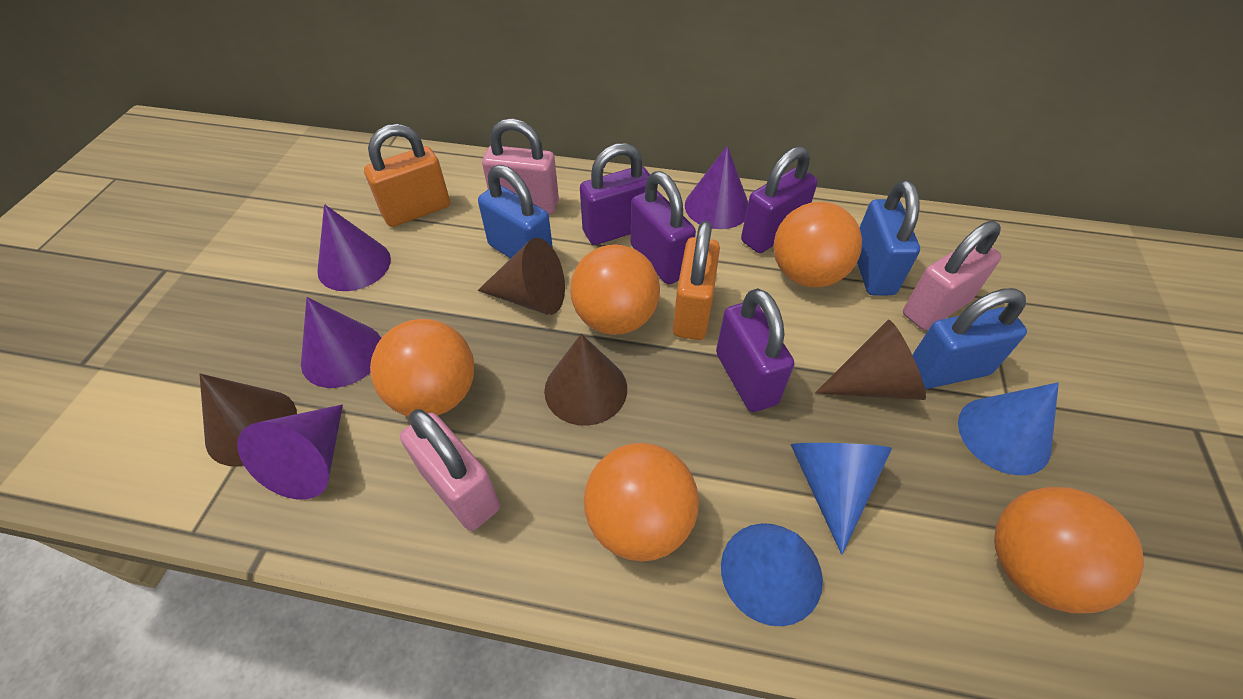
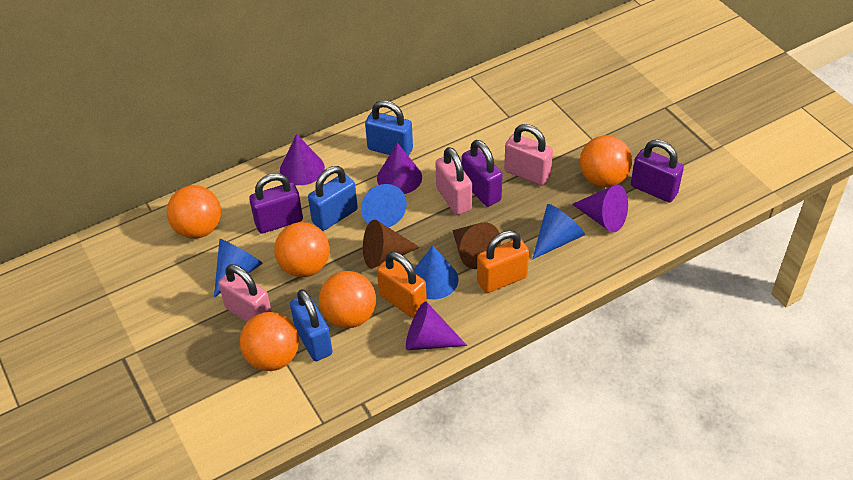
blue cone: [721,523,823,626] [791,443,892,555] [958,382,1059,475] = 3 -> [214,239,263,297] [361,184,407,227] [414,246,458,299] [532,204,585,260] = 4
brown cone: [199,374,297,466] [478,238,565,315] [544,334,627,426] [815,320,926,400] = 4 -> [363,220,420,269] [452,222,501,269] = 2
purple padlock: [580,143,650,245] [631,171,696,284] [716,288,794,412] [741,146,818,253] = 4 -> [249,173,303,234] [462,140,503,207] [631,140,684,203] = 3

